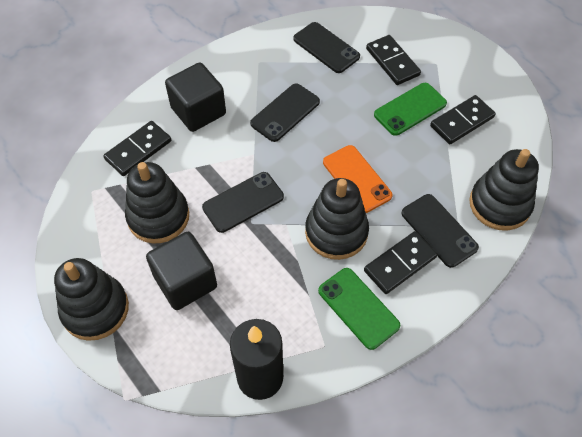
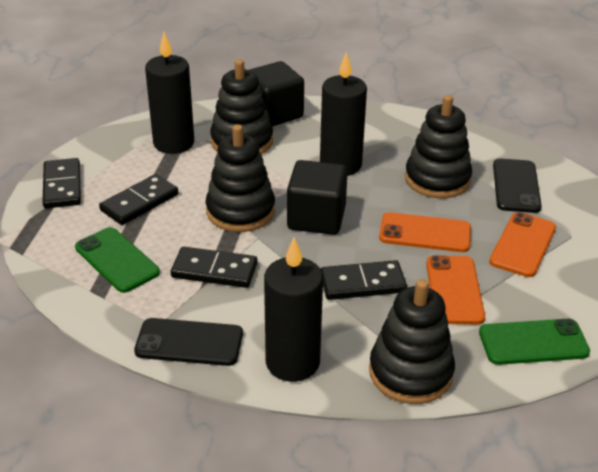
black candle: [230,319,283,400] = 1 -> [145,32,194,154] [264,237,323,382] [320,52,367,176] = 3
black phone: [202,172,284,233] [250,84,320,142] [293,22,360,73] [401,194,479,268] = 4 -> [134,318,243,366] [493,159,542,213] = 2
orange phone: [323,145,393,213] = 1 -> [379,212,471,252] [426,255,485,324] [489,212,556,277] = 3

